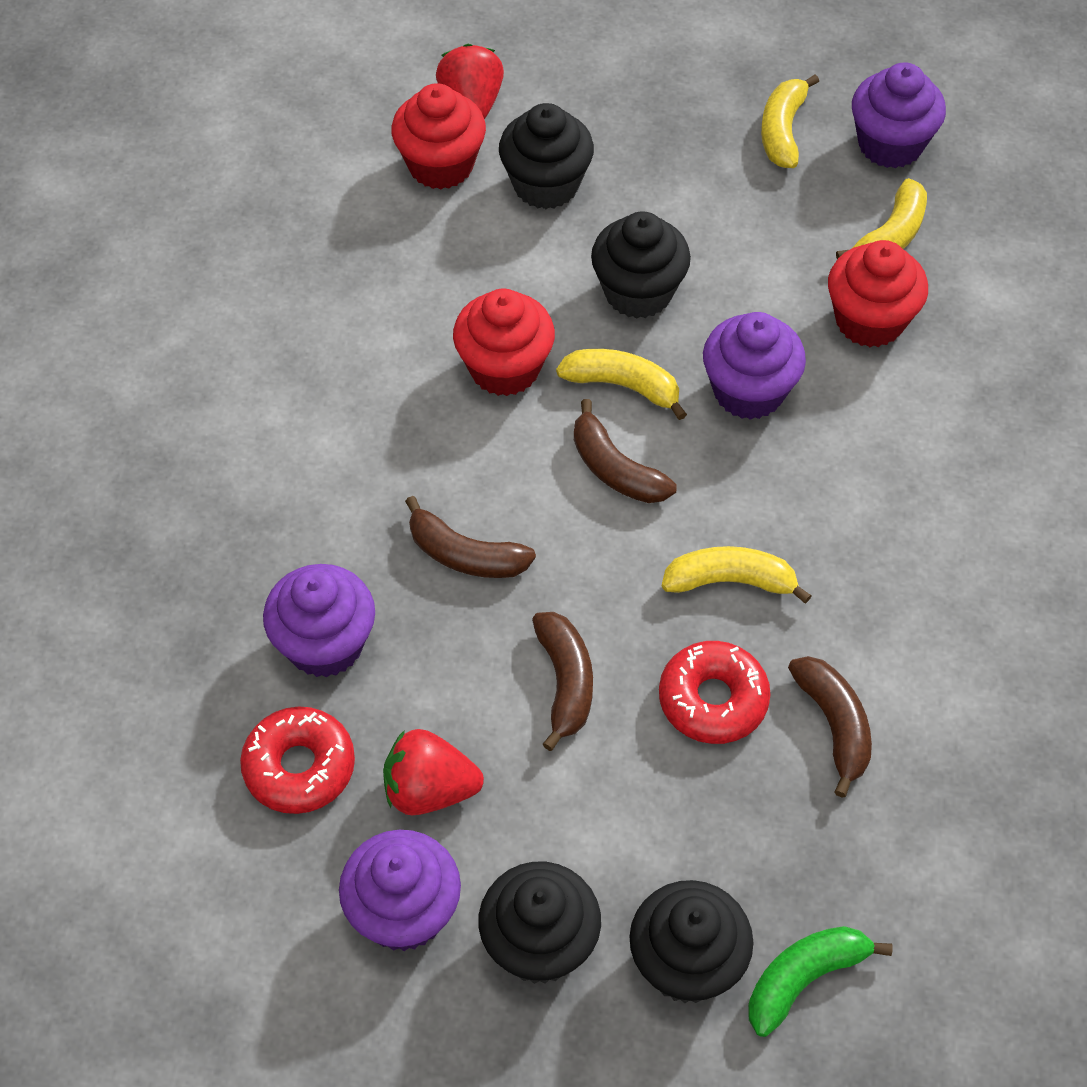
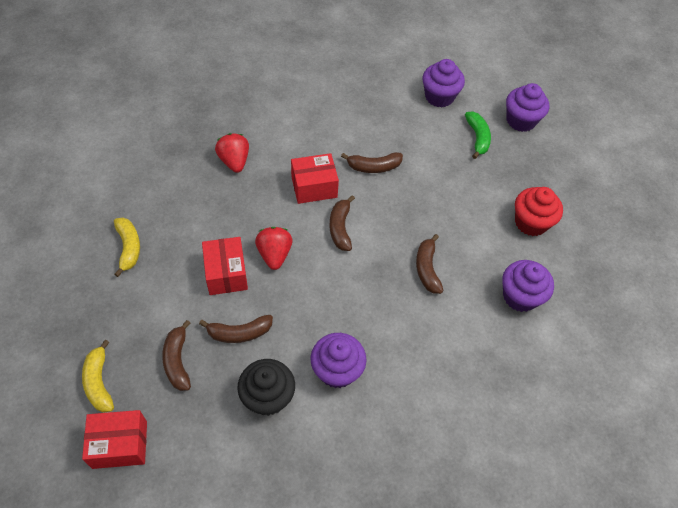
black cupcake: [479,862,601,984] [499,103,594,209] [591,211,691,319] [629,880,753,1003] = 4 -> [237,359,295,416] = 1
brown banana: [405,496,536,578] [532,612,593,751] [574,399,677,503] [788,656,872,798] = 4 -> [162,320,191,391] [199,315,273,343] [329,195,355,251] [341,152,403,173] [416,234,444,294] = 5
red box: none = 0 -> [82,410,147,469] [202,237,248,295] [291,153,339,204] = 3
red cupcake: [391,83,486,189] [453,289,555,396] [828,240,928,347] = 3 -> [515,187,563,236] = 1
red donut: [240,707,355,814] [659,641,771,744] = 2 -> none = 0
yellow banana: [556,349,687,420] [661,546,812,604] [761,74,819,168] [836,178,927,259] = 4 -> [82,340,114,413] [114,217,140,277] = 2

